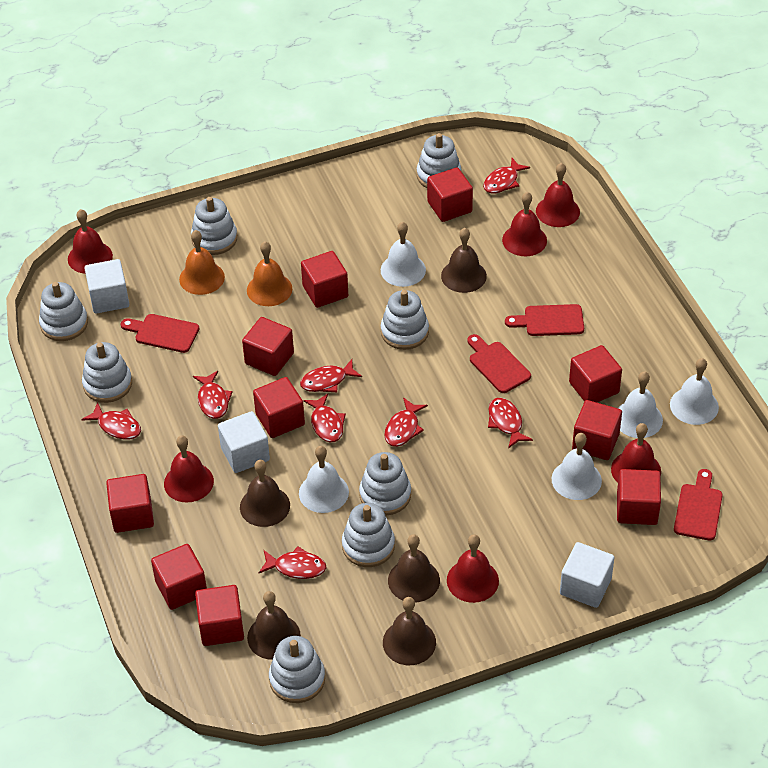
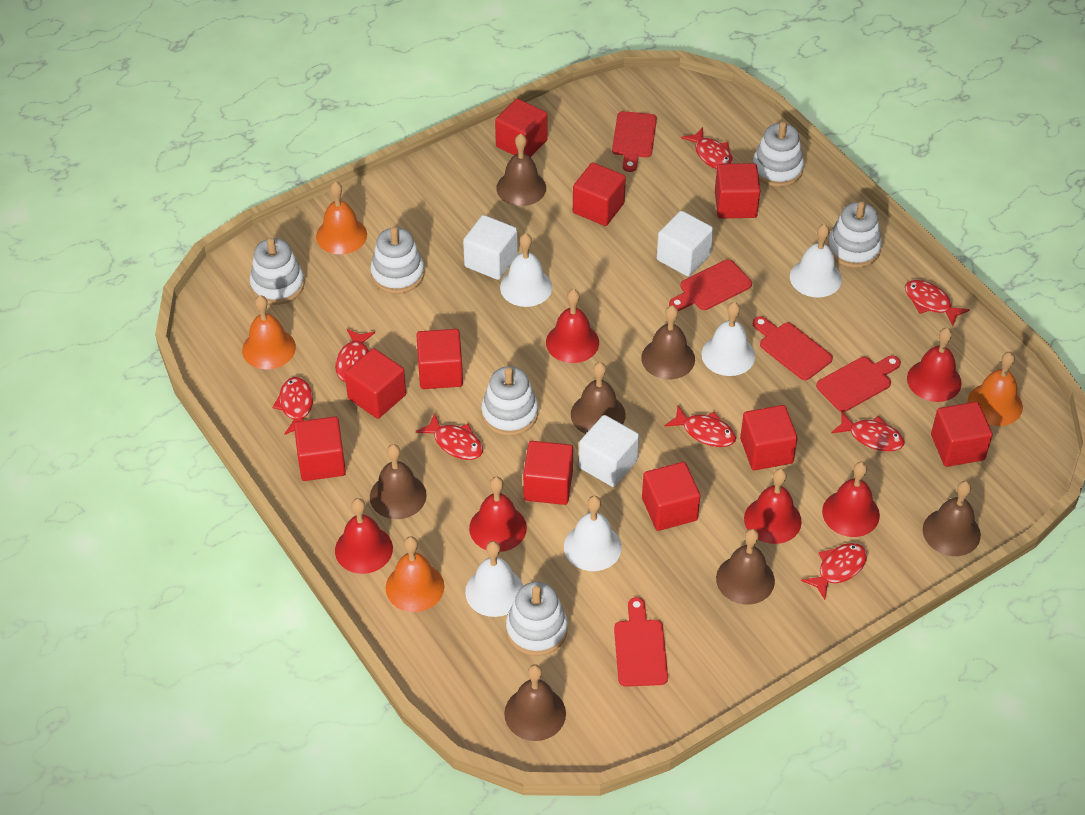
brown bell: [240,460,290,527] [247,591,301,660] [383,597,436,665] [388,534,440,602] [441,228,487,293] = 5 -> [370,444,427,519] [496,134,546,206] [504,664,566,741] [571,362,626,434] [641,305,695,379] [716,529,775,605] [923,481,981,556] = 7
orange bell: [179,230,225,295] [247,241,292,306] = 2 -> [242,295,296,369] [316,181,367,254] [386,536,444,612] [967,352,1023,426] = 4
red cutting board: [121,314,199,353] [467,334,531,393] [505,304,584,336] [674,469,723,541] = 4 -> [612,111,657,172] [614,597,668,687] [669,259,752,311] [753,316,833,380] [816,356,901,412] = 5
white stacking toy: [39,282,88,341] [82,342,132,403] [191,197,237,255] [269,636,325,703] [342,503,395,567] [359,452,411,515] [381,290,429,350] [417,133,461,188] = 8 -> [250,238,305,305] [370,227,424,294] [481,366,538,436] [506,582,568,656] [753,122,804,187] [828,202,882,268] = 6

